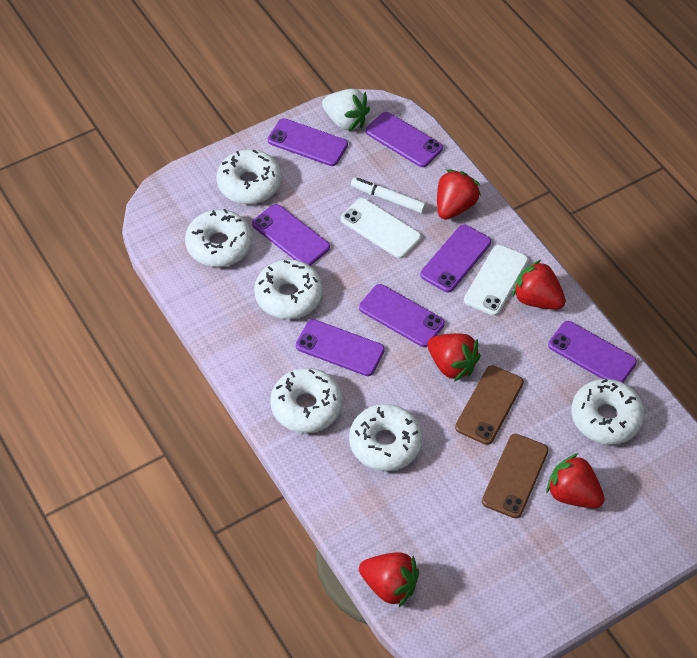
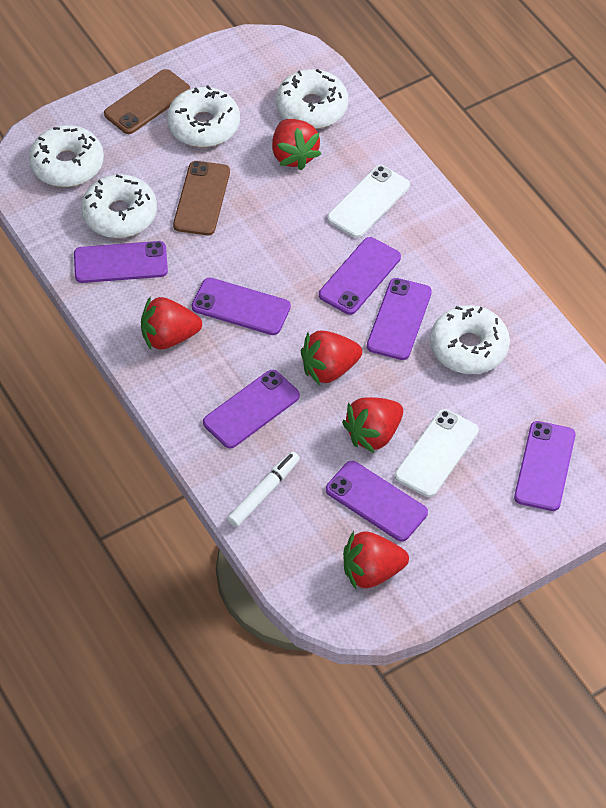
white donut: [185,209,252,267] [217,150,282,204] [254,259,323,319] [270,368,343,433] [349,404,423,471] [571,379,645,445] = 6 -> [29,125,104,187] [81,174,157,238] [167,85,240,147] [276,69,348,129] [430,305,510,374] = 5
white strawberry: [322,89,370,131] = 1 -> none = 0

